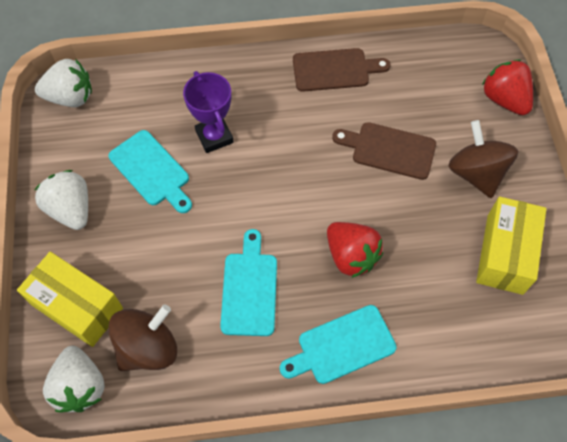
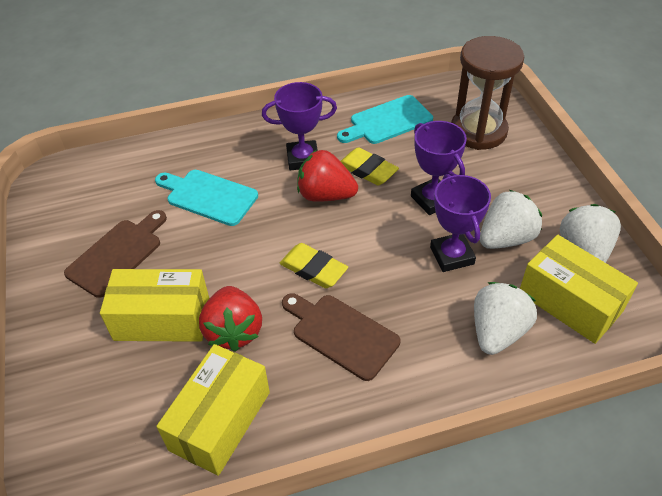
brown hourglass: none = 0 -> [451,36,524,150] = 1
brown spinning top: [108,304,177,371] [448,120,518,198] = 2 -> none = 0
purple trophy: [183,71,234,153] = 1 -> [262,82,337,171] [411,121,467,215] [430,174,491,272] = 3
turquoise cutting board: [108,130,192,213] [220,229,277,336] [280,305,397,384] = 3 -> [155,170,258,226] [337,95,433,144] = 2
yellow box: [17,252,123,347] [476,197,547,295] = 2 -> [100,269,209,342] [157,344,270,476] [520,235,638,344] = 3
yellow eraser: none = 0 -> [280,243,348,288] [340,147,399,185] = 2

